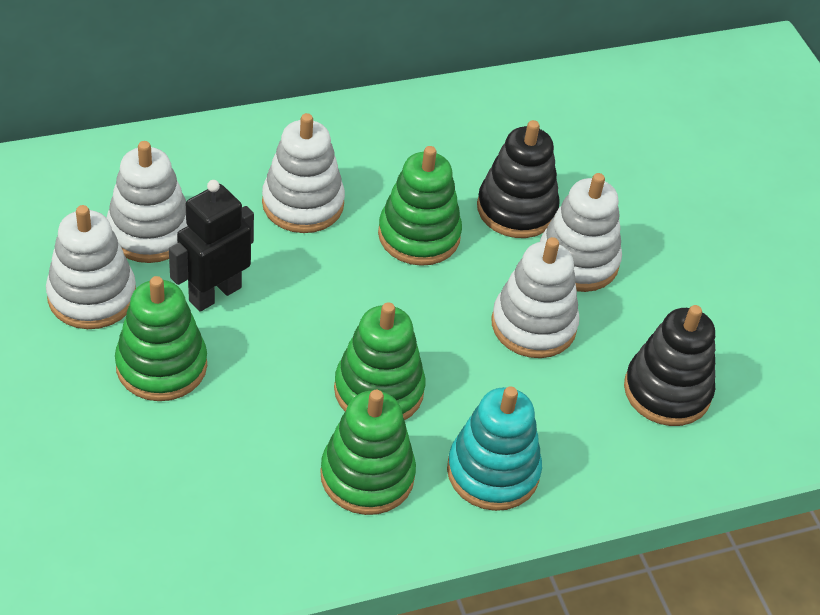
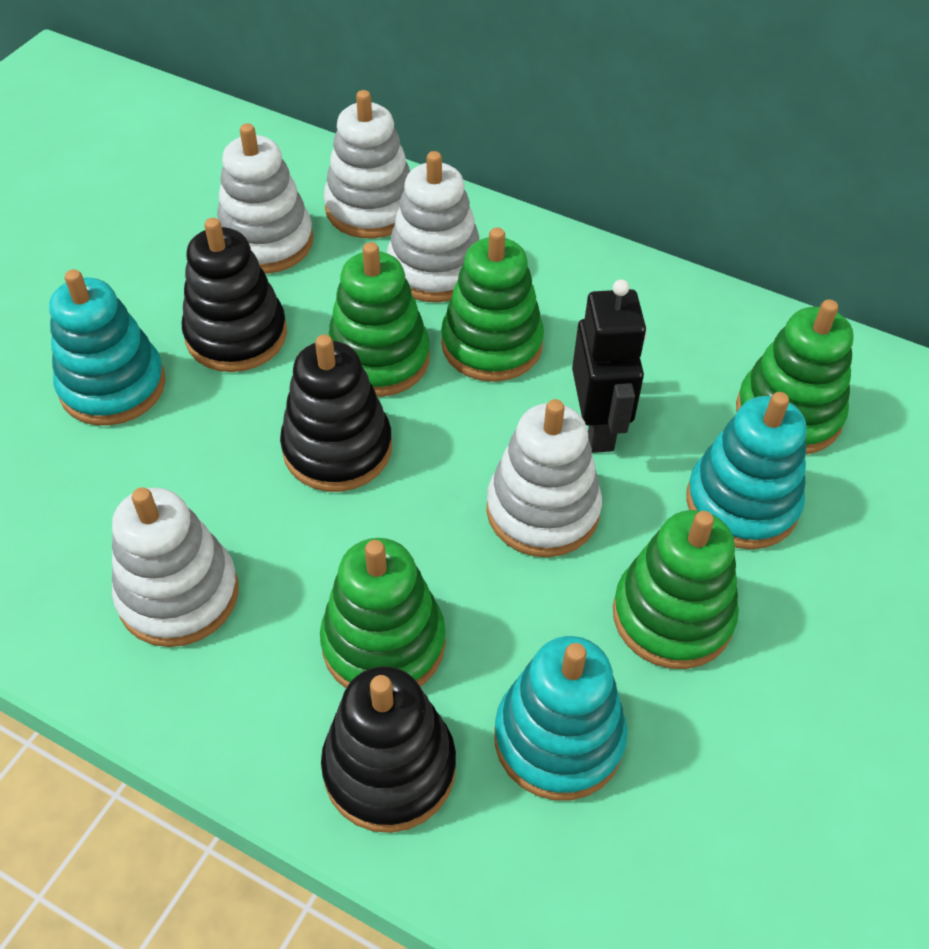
black stacking toy: [477,120,560,238] [624,305,715,426] = 2 -> [182,218,287,372] [280,334,392,492] [321,666,456,833] = 3
green stacking toy: [115,276,207,401] [320,390,416,515] [334,302,425,420] [378,146,462,266] = 4 -> [320,538,446,688] [328,242,430,397] [441,227,544,382] [613,510,739,669] [736,299,853,454] = 5
turquoise stacking toy: [447,386,542,511] = 1 -> [49,269,166,426] [494,636,628,800] [686,392,807,549] = 3

